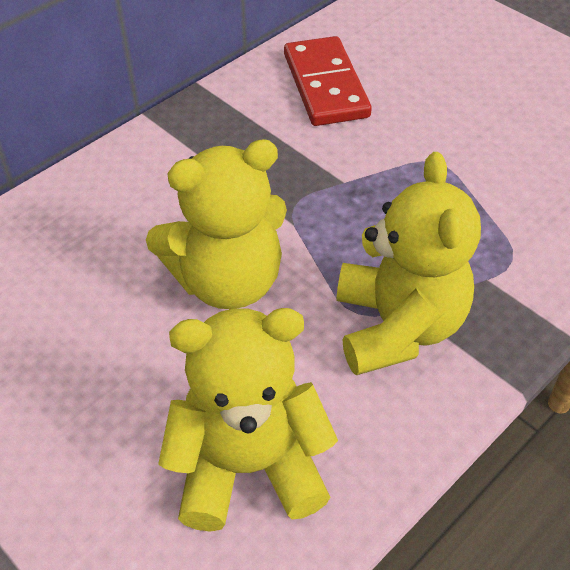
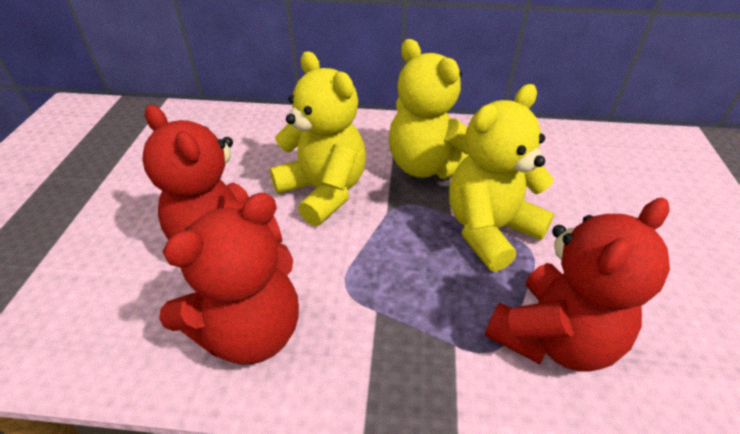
red domino: [284,36,372,126] = 1 -> none = 0
red teddy bear: none = 0 -> [142,105,282,243] [159,193,299,365] [485,198,670,371] = 3

